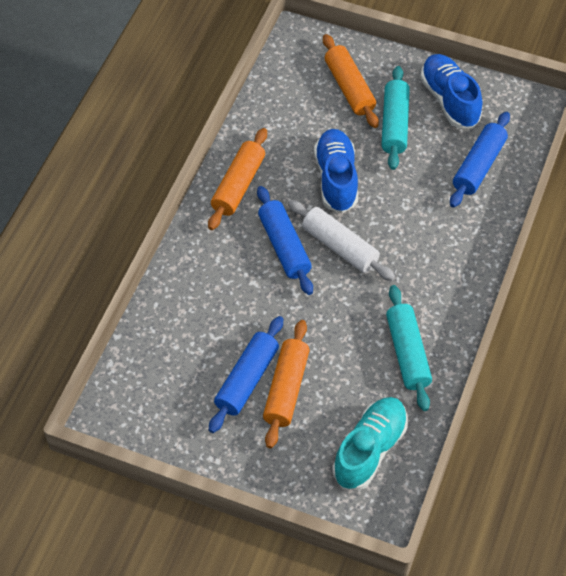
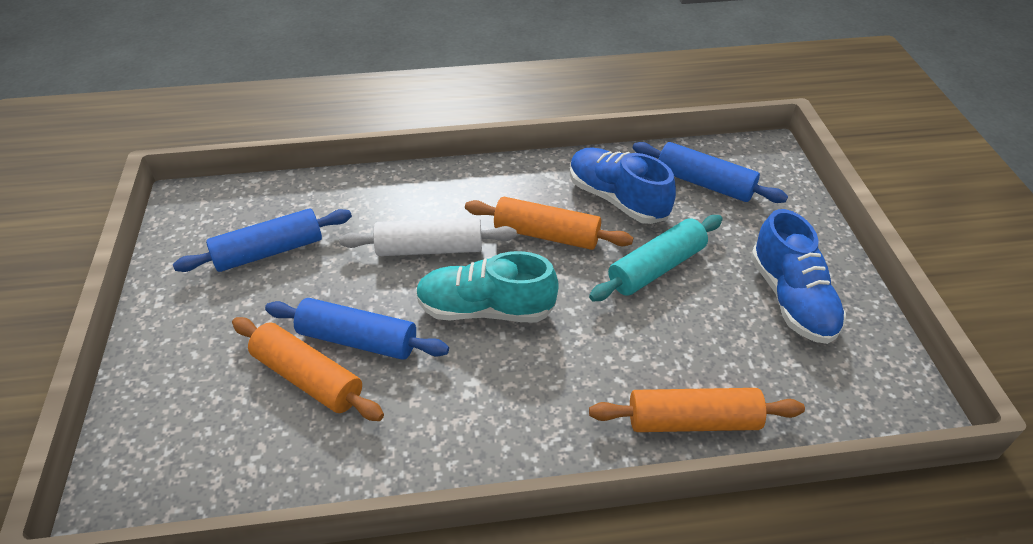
turquoise rolling pin: [381,66,410,170] [386,285,432,411] = 2 -> [589,215,723,301] = 1

